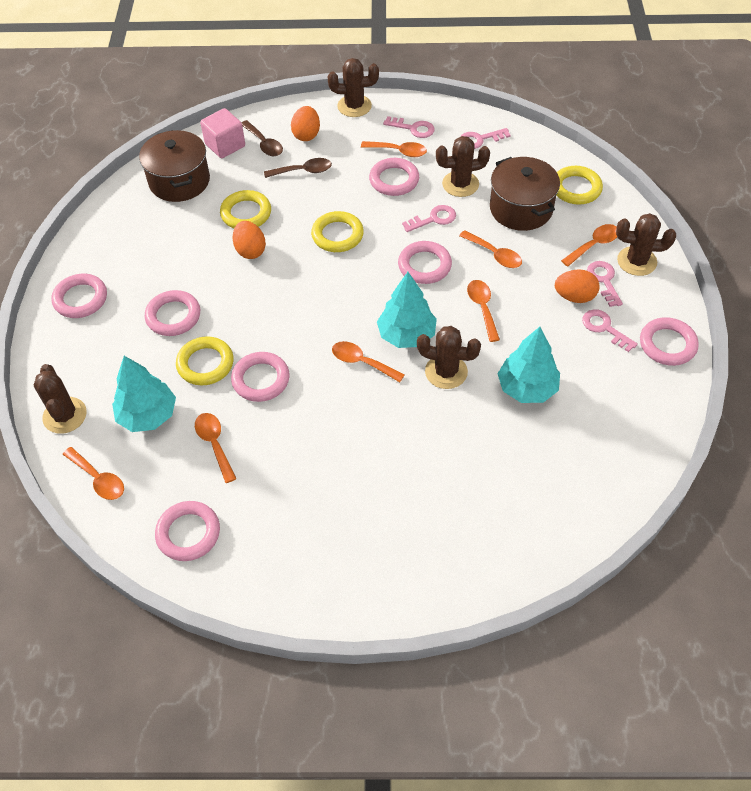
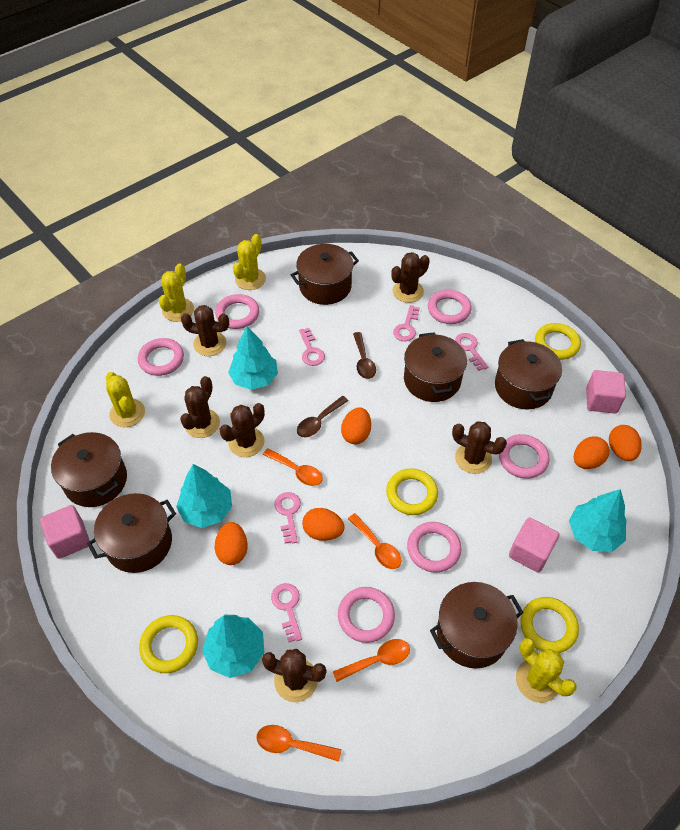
brown cactus: [34,364,87,434] [328,58,379,117] [417,326,481,389] [436,136,490,197] [616,213,676,276] = 5 -> [180,376,220,438] [181,305,229,356] [220,403,265,457] [262,649,326,702] [391,252,430,303] [452,421,507,474] = 6
brown pot: [139,130,210,202] [490,157,560,231] = 2 -> [51,432,127,507] [87,493,176,573] [291,244,359,305] [404,332,467,402] [430,582,524,668] [495,339,562,410] = 6
orange egg: [233,221,266,259] [291,106,320,141] [555,269,600,303] = 3 -> [215,522,248,565] [302,508,345,541] [341,407,371,444] [574,436,610,469] [609,425,642,461] = 5
orange spoon: [62,447,124,500] [195,413,237,483] [332,341,405,382] [361,141,427,157] [459,230,522,268] [467,280,500,342] [561,224,617,267] = 7 -> [256,725,341,762] [263,448,323,486] [333,639,410,682] [348,513,402,569] = 4
pink cube: [200,108,245,158] = 1 -> [40,505,90,559] [509,517,559,573] [586,370,626,414] = 3
pink ring: [51,274,107,318] [145,290,200,336] [155,501,220,561] [231,352,290,402] [369,158,419,196] [398,241,452,284] [640,317,699,366] = 7 -> [138,338,184,376] [215,294,259,329] [338,587,395,643] [407,522,462,573] [428,290,472,324] [499,434,550,479] = 6
turquoise tree: [112,356,176,432] [377,272,437,348] [497,327,560,403] = 3 -> [176,464,232,528] [202,615,264,678] [228,326,278,390] [569,489,627,552] = 4
yellow cactus: none = 0 -> [106,372,145,427] [159,263,194,322] [233,234,266,290] [516,638,576,703] = 4

